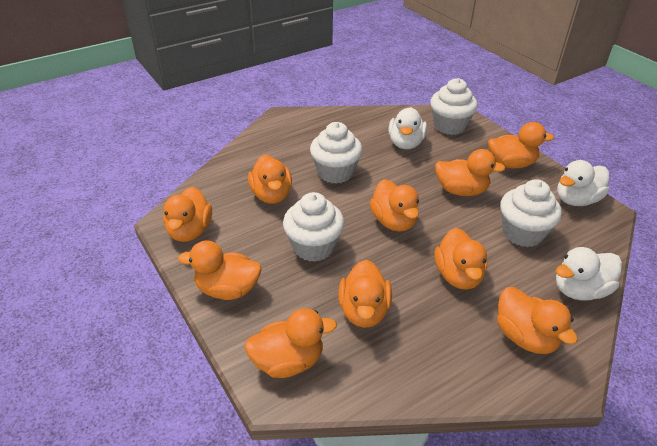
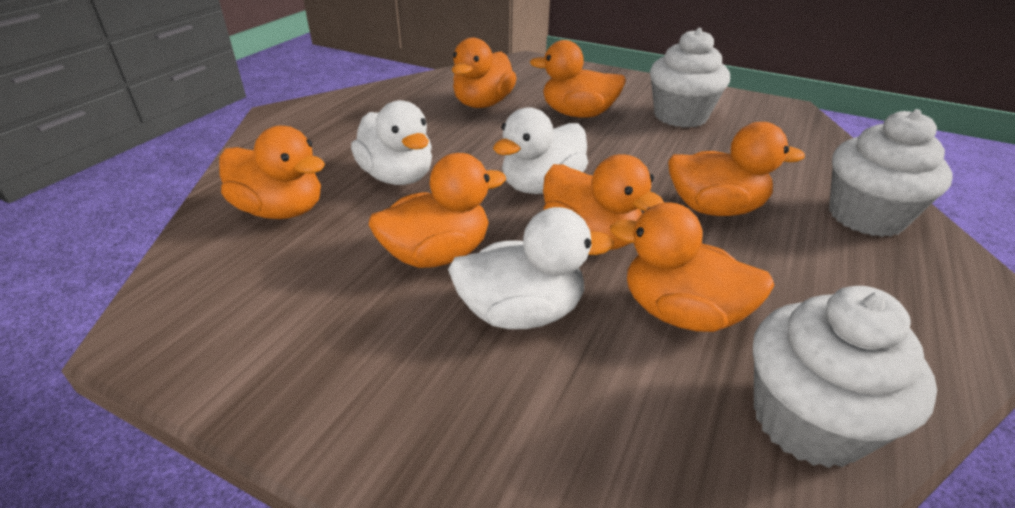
orange duck: [163,187,212,242] [178,241,262,300] [244,308,337,378] [248,155,292,204] [338,260,392,328] [370,179,419,232] [435,149,506,196] [435,228,487,289] [488,122,554,169] [497,287,578,354] = 10 -> [219,126,325,219] [369,153,506,268] [452,38,517,108] [530,40,626,118] [543,154,664,250] [610,202,775,332] [668,122,805,216] = 7
white cupcake: [283,192,344,262] [310,122,362,184] [430,78,478,135] [500,179,562,247] = 4 -> [650,28,730,128] [753,286,937,468] [829,109,953,237] = 3

